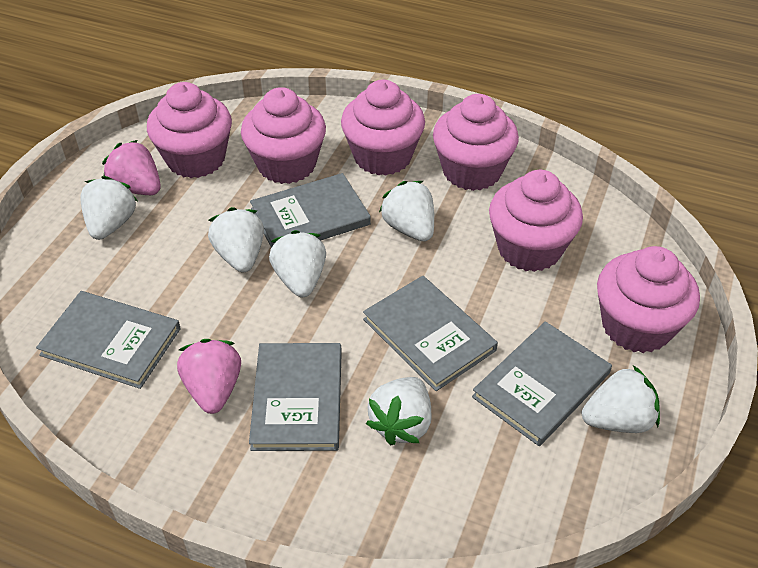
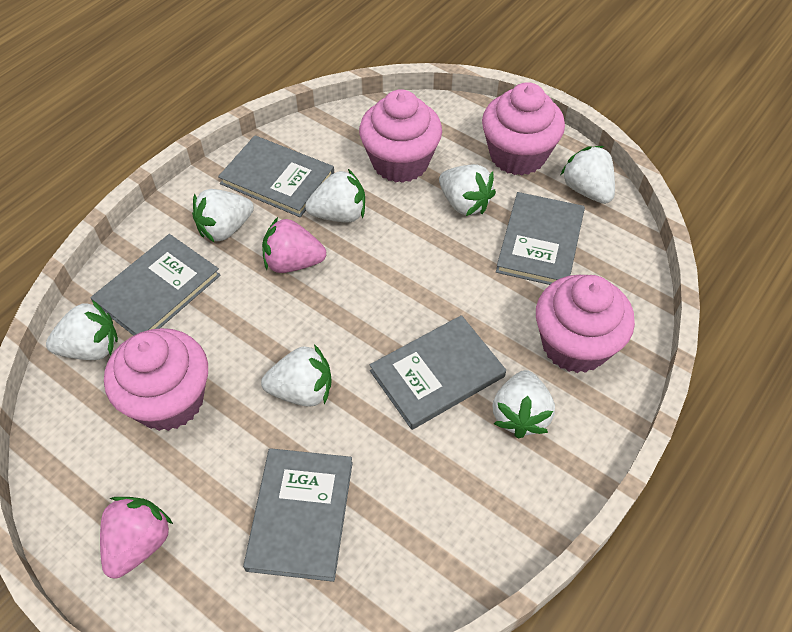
pink cupcake: [147,82,232,178] [241,87,326,184] [341,80,425,176] [433,94,519,191] [489,170,583,272] [597,246,700,353] = 6 -> [104,328,208,431] [359,89,442,183] [482,82,565,176] [536,275,635,373] = 4
white strawberry: [80,176,137,240] [208,207,264,272] [269,230,326,297] [366,377,431,446] [379,181,434,241] [582,365,660,433] = 6 -> [46,300,118,360] [192,189,254,243] [261,344,332,407] [305,169,365,223] [439,164,496,216] [493,370,555,439] [561,146,615,204] = 7

